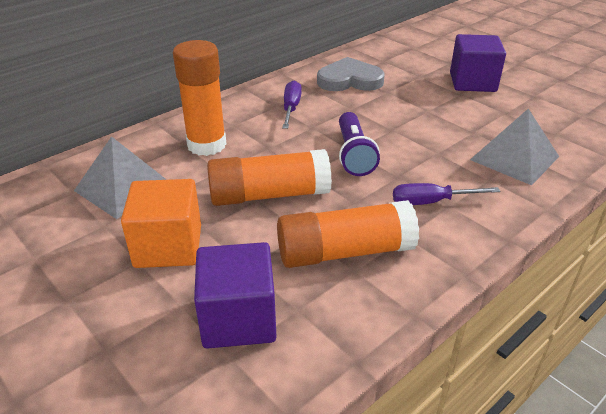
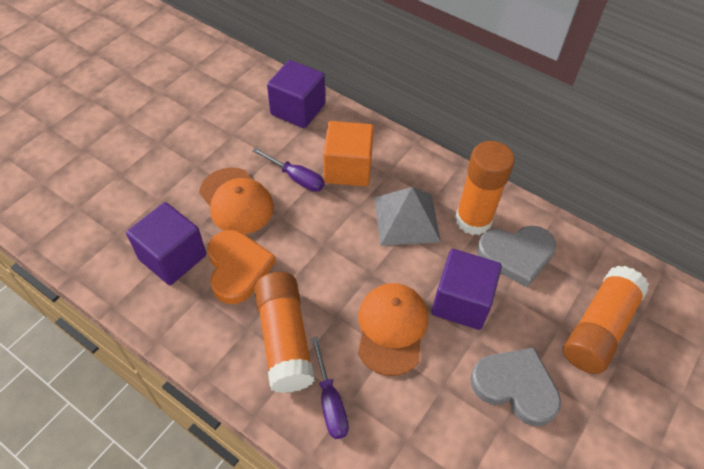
grey heart: [317,57,385,91] = 1 -> [470,347,561,426] [477,225,556,287] = 2
grey pyramid: [74,136,167,219] [470,109,559,185] = 2 -> [374,187,441,246] = 1
orange cap: none = 0 -> [199,167,274,234] [358,283,428,376] = 2
orange heart: none = 0 -> [207,230,276,304] = 1
purple cube: [194,242,277,349] [450,34,506,92] = 2 -> [126,202,206,285] [267,60,325,128] [431,249,502,330] = 3
purple flashlight: [339,112,380,176] = 1 -> none = 0

